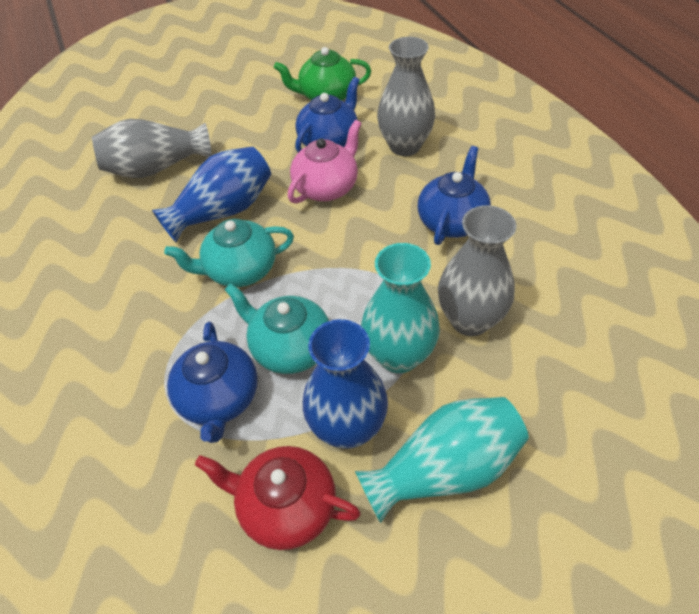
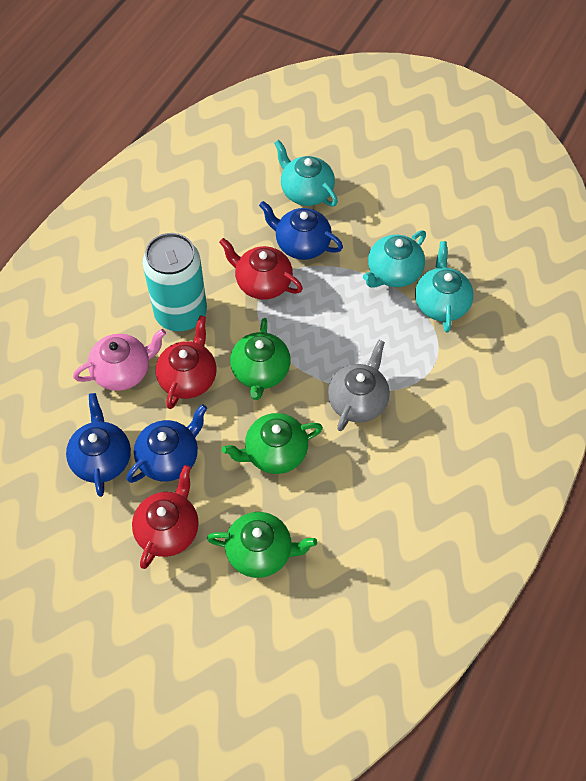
blue vase: [152,147,271,242] [303,319,388,449] = 2 -> none = 0
green teapot: [274,47,371,101] = 1 -> [207,512,317,578] [222,413,323,474] [230,318,291,400] = 3
grey teapot: none = 0 -> [328,340,390,431] = 1
grey vase: [92,119,212,178] [377,37,435,156] [438,205,516,336] = 3 -> none = 0
red teapot: [195,446,361,550] = 1 -> [132,465,199,569] [156,315,217,409] [219,238,303,300] = 3
turquoise can: none = 0 -> [142,233,207,331] = 1
turquoise teapot: [164,219,294,287] [224,283,329,374] = 2 -> [274,140,338,207] [363,230,426,288] [415,241,474,332] = 3
turquoise vase: [355,397,529,523] [361,243,440,373] = 2 -> none = 0

